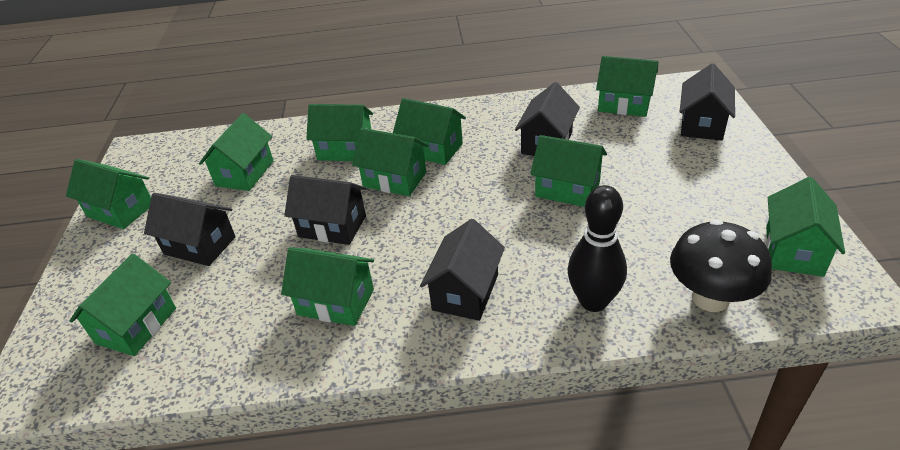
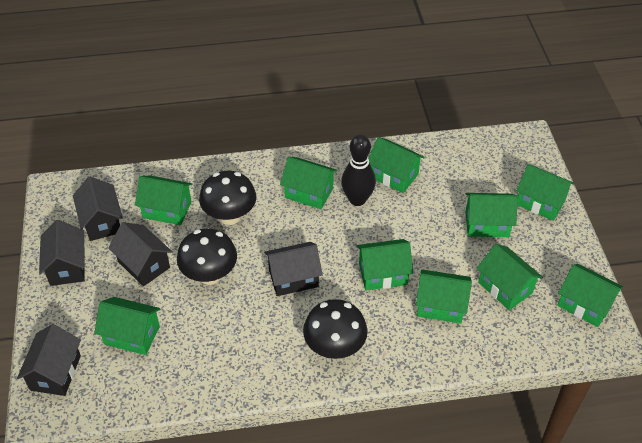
black mushroom: [670,219,772,312] = 1 -> [177,228,237,285] [199,171,256,225] [303,299,368,359] = 3

